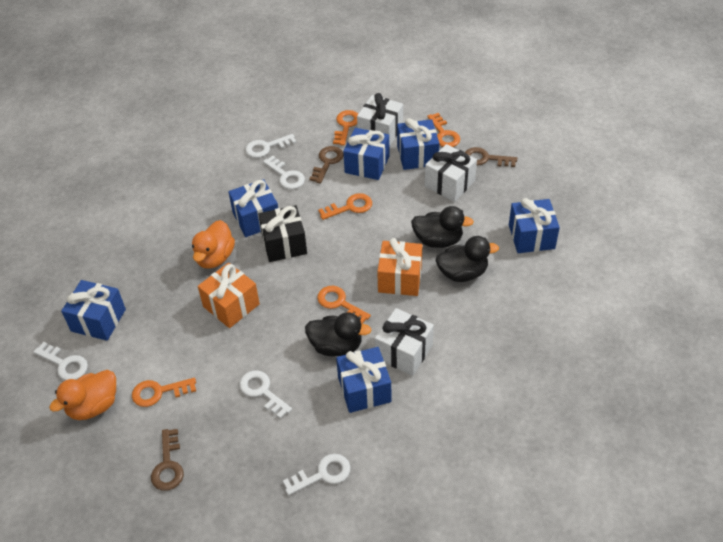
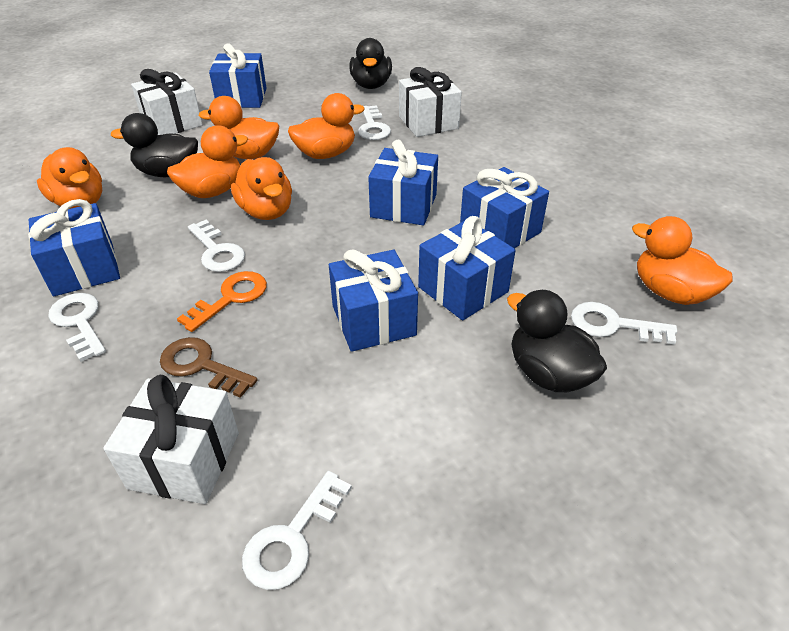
black gift: [258,205,307,262] = 1 -> none = 0
brown key: [151,429,184,491] [310,146,344,184] [465,147,517,167] = 3 -> [160,337,257,398] = 1
orange duck: [49,370,116,420] [192,220,235,269] = 2 -> [37,147,103,209] [167,125,248,198] [199,96,279,159] [231,157,292,220] [288,93,365,159] [632,216,733,305] = 6
orange gift: [198,263,260,328] [377,238,422,296] = 2 -> none = 0
orange key: [132,378,196,407] [317,286,371,324] [318,193,372,220] [333,110,358,146] [427,113,460,147] = 5 -> [177,271,267,332] = 1

